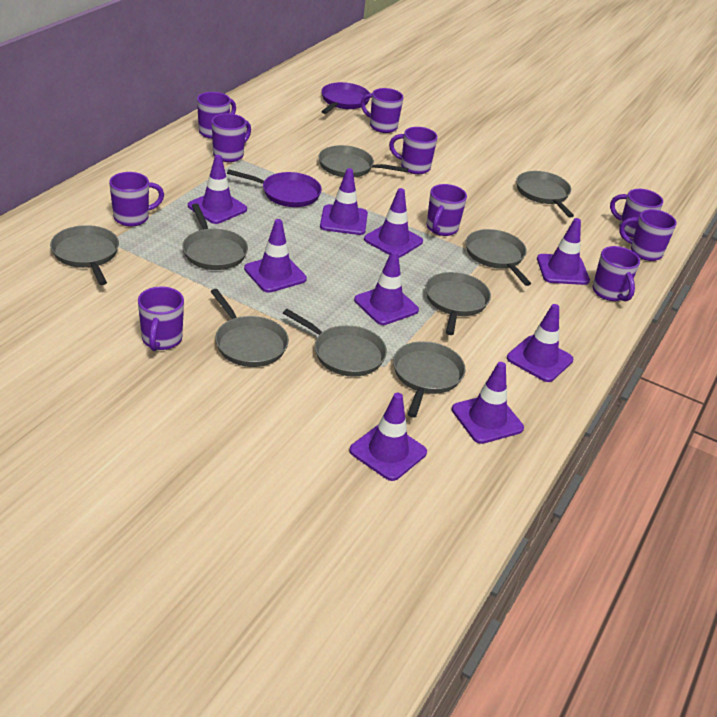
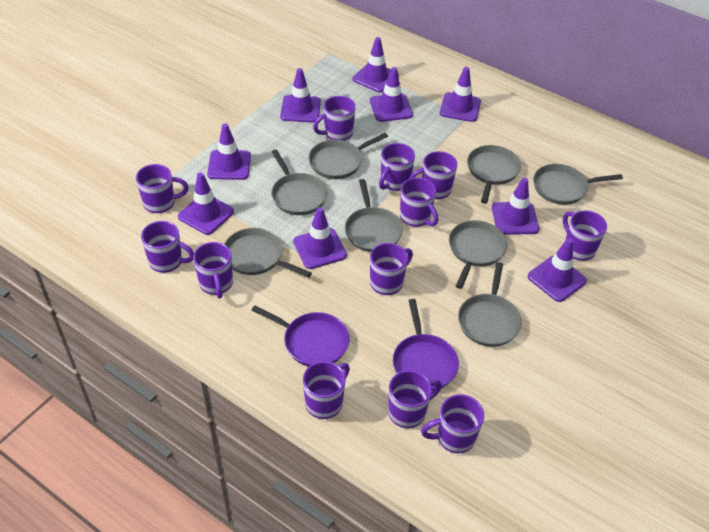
grey pan: [50,225,119,285] [182,204,248,270] [210,289,289,367] [283,309,387,377] [318,145,408,177] [393,341,466,418] [425,272,491,335] [466,229,531,286] [516,171,574,218] = 9 -> [224,228,312,278] [271,149,327,215] [308,133,388,179] [345,179,403,252] [449,220,507,289] [458,262,522,347] [467,145,521,204] [533,164,623,205] = 8
purple mug: [109,172,164,226] [138,286,184,351] [197,92,236,139] [212,113,251,162] [361,88,404,133] [389,127,438,174] [427,184,467,236] [592,246,640,301] [610,189,663,238] [619,209,677,261] = 10 -> [136,164,189,213] [141,221,194,273] [193,242,233,299] [303,361,350,419] [313,96,356,141] [370,243,413,295] [379,143,415,191] [388,370,442,428] [400,177,438,227] [409,151,457,199] [421,394,484,453] [563,210,607,261] = 12

